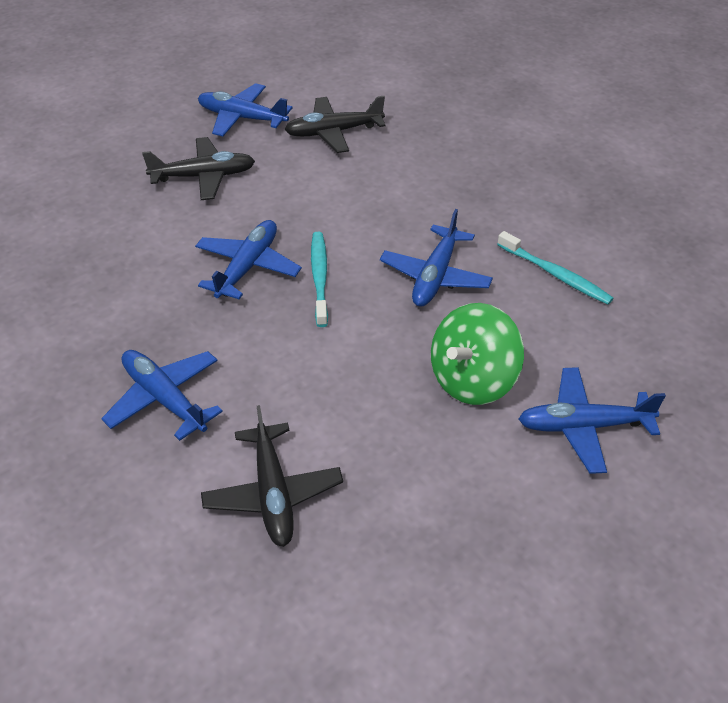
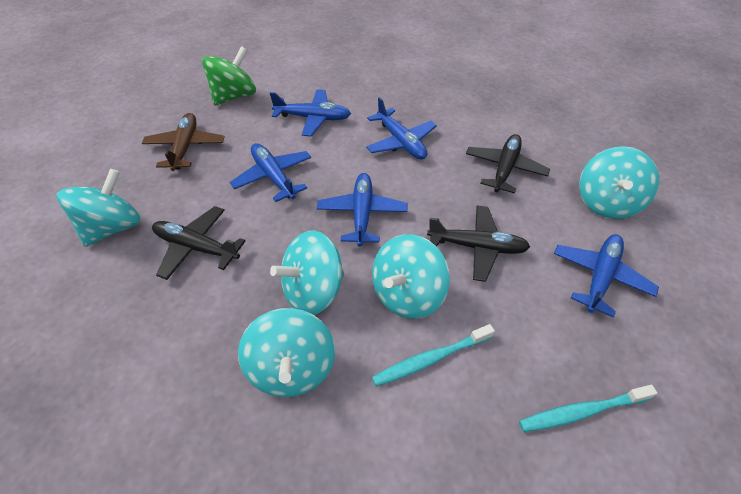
brown plane: none = 0 -> [142,113,225,171] = 1
turquoise spinning top: none = 0 -> [57,169,140,247] [238,308,335,397] [270,230,344,315] [372,234,450,319] [580,146,659,219] = 5

